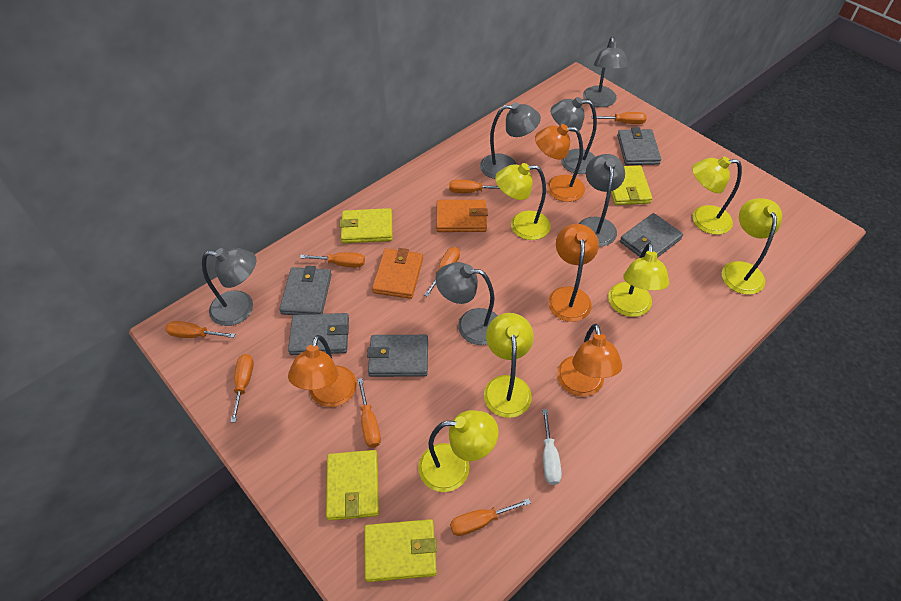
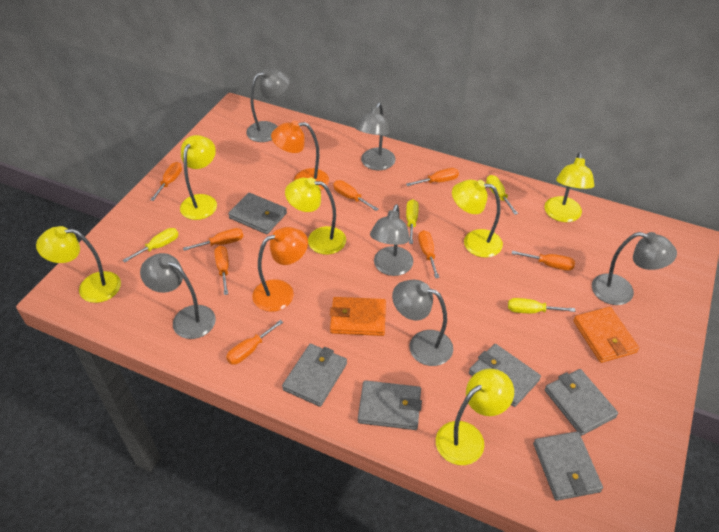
grey wallet: [279,266,332,315] [288,313,349,355] [367,335,428,377] [617,127,661,165] [620,213,683,258] = 5 -> [228,193,287,234] [282,344,347,407] [358,380,422,430] [469,344,541,407] [533,431,603,501] [545,369,618,436] = 6
orange lamp: [288,335,357,407] [535,124,585,202] [548,224,599,322] [557,324,622,397] = 4 -> [252,227,308,312] [271,120,329,190] = 2
white screwdriver: [542,409,562,485] = 1 -> none = 0
yellow screwdriver: none = 0 -> [122,228,179,263] [406,199,419,244] [486,175,518,215] [508,298,575,313] = 4
yellow wallet: [326,450,379,521] [340,208,392,243] [364,519,437,582] [611,165,652,205] = 4 -> none = 0

